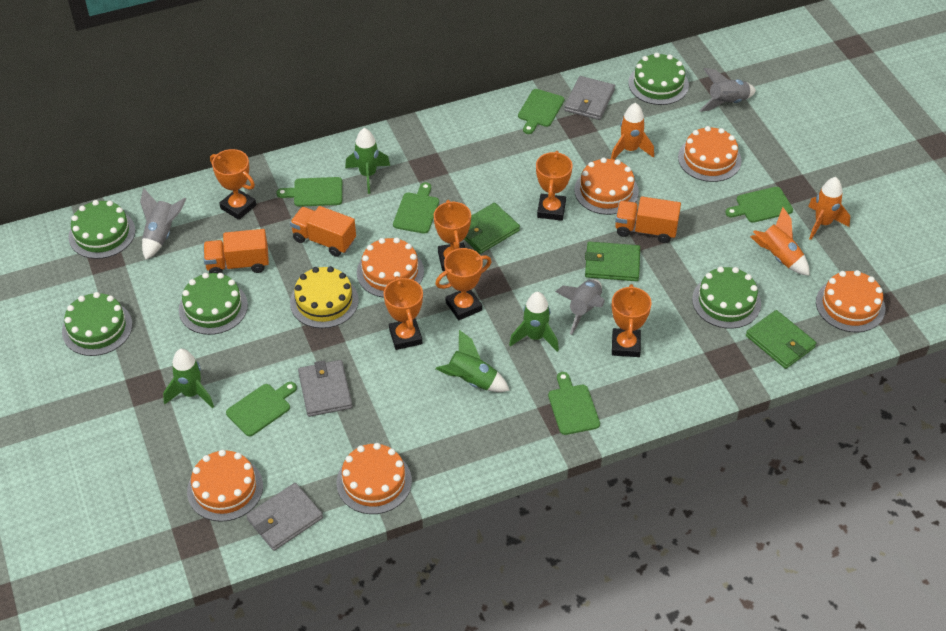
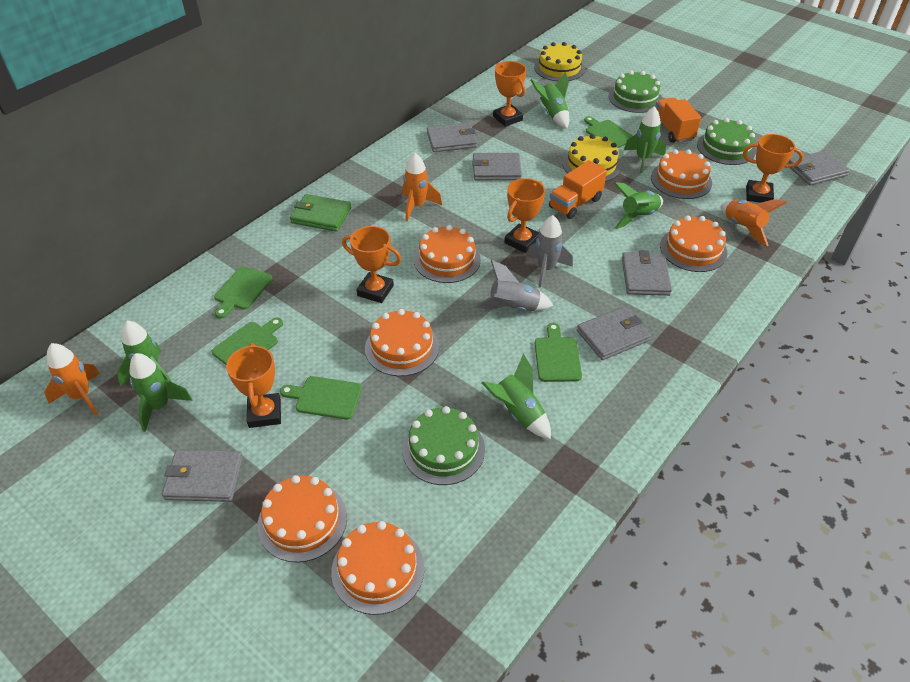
green cake: [62,292,132,356] [68,200,135,259] [179,273,248,335] [628,53,689,105] [692,267,761,329] = 5 -> [402,406,485,485] [608,70,662,113] [697,118,756,165] = 3
green cutting board: [226,382,297,436] [276,177,342,207] [393,182,439,234] [518,89,564,134] [548,372,600,435] [725,187,793,223] = 6 -> [212,317,283,365] [214,266,273,319] [280,376,362,420] [534,323,582,382] [584,116,633,148] = 5
green rocket: [163,349,214,409] [345,128,390,194] [436,330,510,392] [509,292,559,352] = 4 -> [117,321,171,386] [130,353,192,432] [482,354,551,439] [530,72,569,129] [613,182,663,229] [624,106,666,173] = 6
green wallet: [464,203,520,254] [585,242,640,281] [746,310,816,369] = 3 -> [290,194,351,232] = 1
grey rocket: [140,188,186,260] [555,279,605,335] [699,68,756,112] = 3 -> [475,260,553,311] [527,215,573,288] = 2
grey wallet: [246,483,323,551] [298,360,352,417] [564,76,615,120] = 3 -> [162,450,243,502] [427,122,477,152] [472,153,522,180] [577,307,651,360] [622,250,672,296] [787,150,850,185] = 6
orange trophy: [210,149,256,220] [384,276,423,350] [434,200,471,271] [435,248,492,320] [536,151,572,221] [612,284,652,357] = 6 -> [226,343,281,428] [342,226,402,303] [493,61,526,127] [504,178,545,253] [743,134,803,203] = 5
orange truck: [203,229,269,273] [290,206,356,257] [615,196,681,243] = 3 -> [549,160,607,219] [656,97,701,143] = 2
yellow cake: [290,266,359,328] = 1 -> [534,42,585,81] [562,134,622,182] = 2

